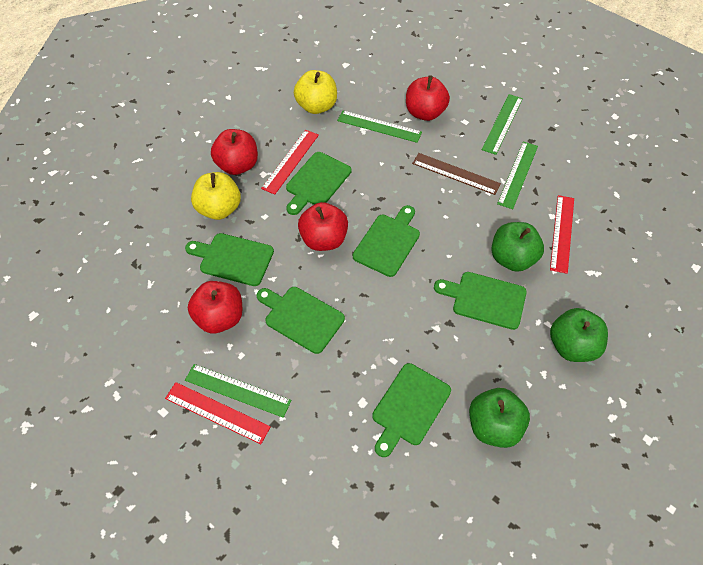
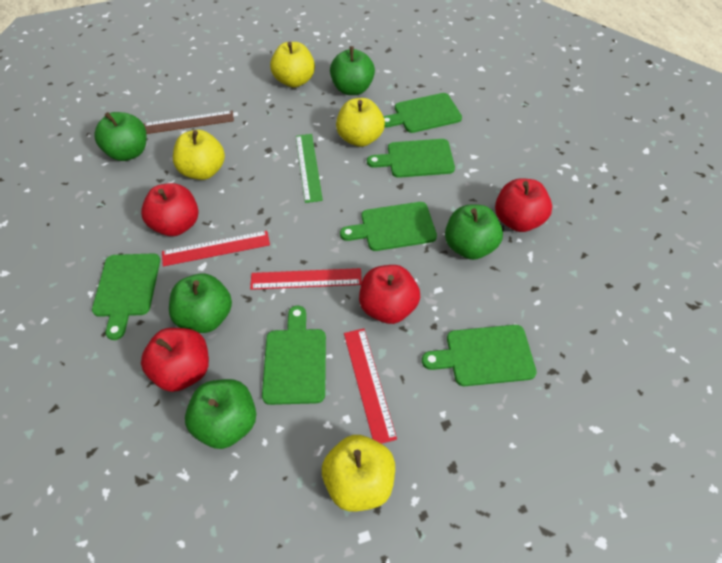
green apple: [469,388,530,448] [491,222,544,272] [550,308,608,362] = 3 -> [94,112,147,161] [169,274,232,333] [185,379,256,449] [330,46,375,95] [445,204,503,260] = 5
green ruler: [185,364,291,418] [337,110,422,143] [482,94,523,155] [497,141,538,209] = 4 -> [296,134,323,203] = 1
yellow apple: [191,172,241,220] [294,70,337,114] = 2 -> [173,130,225,180] [270,42,315,88] [322,435,395,511] [336,98,385,147] = 4

